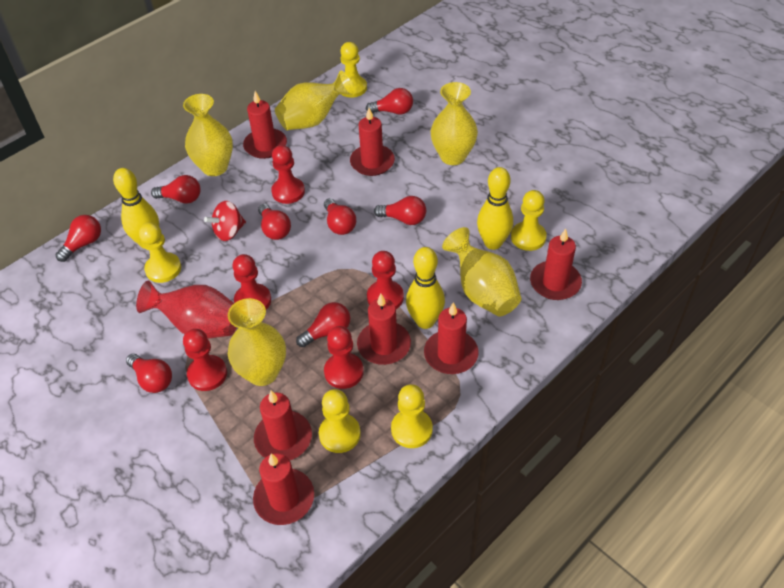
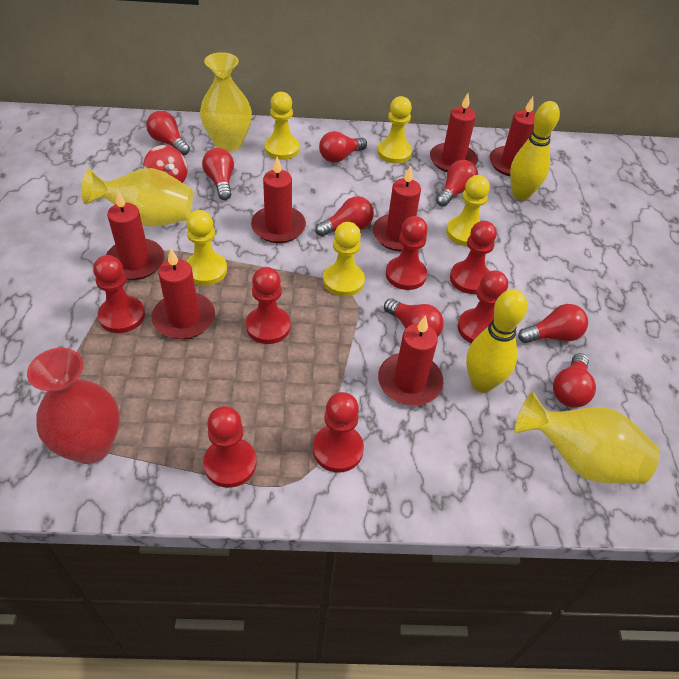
red pawn: [183,329,227,391] [232,254,271,310] [271,145,305,204] [324,326,364,389] [367,251,404,309] = 5 -> [93,255,145,333] [203,406,257,488] [246,267,291,344] [313,392,364,473] [386,216,428,290] [450,221,497,294] [458,270,508,343] = 7
yellow bowling pin: [113,168,159,249] [406,247,445,329] [477,167,513,250] = 3 -> [466,289,527,393] [510,101,560,201] = 2
yellow vase: [183,94,233,176] [228,298,286,386] [275,71,354,130] [431,82,478,165] [442,227,521,317] = 5 -> [82,168,193,227] [200,52,252,152] [514,391,660,484] = 3

